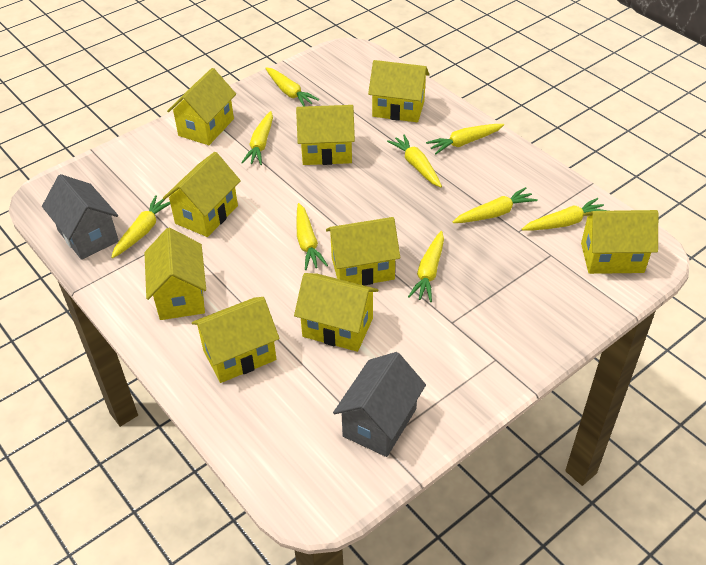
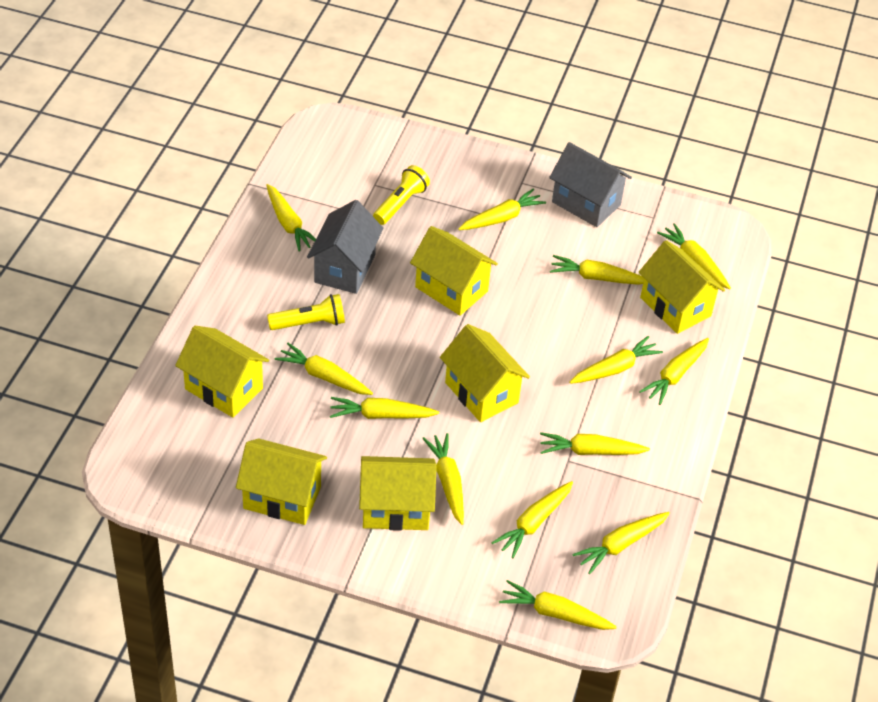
yellow carrot: [111,195,170,258] [241,111,273,165] [265,67,319,107] [296,203,328,270] [387,134,442,187] [408,231,444,302] [426,124,504,154] [453,187,538,223] [522,198,609,231] = 9 -> [266,184,316,252] [275,343,373,395] [330,397,439,419] [422,433,464,525] [458,189,546,230] [491,481,573,558] [499,580,617,630] [540,432,650,455] [550,255,644,285] [569,336,663,384] [572,512,670,574] [639,338,709,405] [657,223,731,289] = 13
yellow flashlight: none = 0 -> [267,294,345,330] [373,165,430,225] = 2
yellow house: [144,228,206,320] [162,152,241,237] [167,68,236,145] [192,297,279,383] [294,273,378,352] [296,105,355,165] [326,217,400,286] [368,60,429,122] [581,210,658,274] = 9 -> [175,326,269,418] [236,439,327,525] [359,456,437,531] [410,226,498,316] [440,324,530,422] [638,240,725,334] = 6

